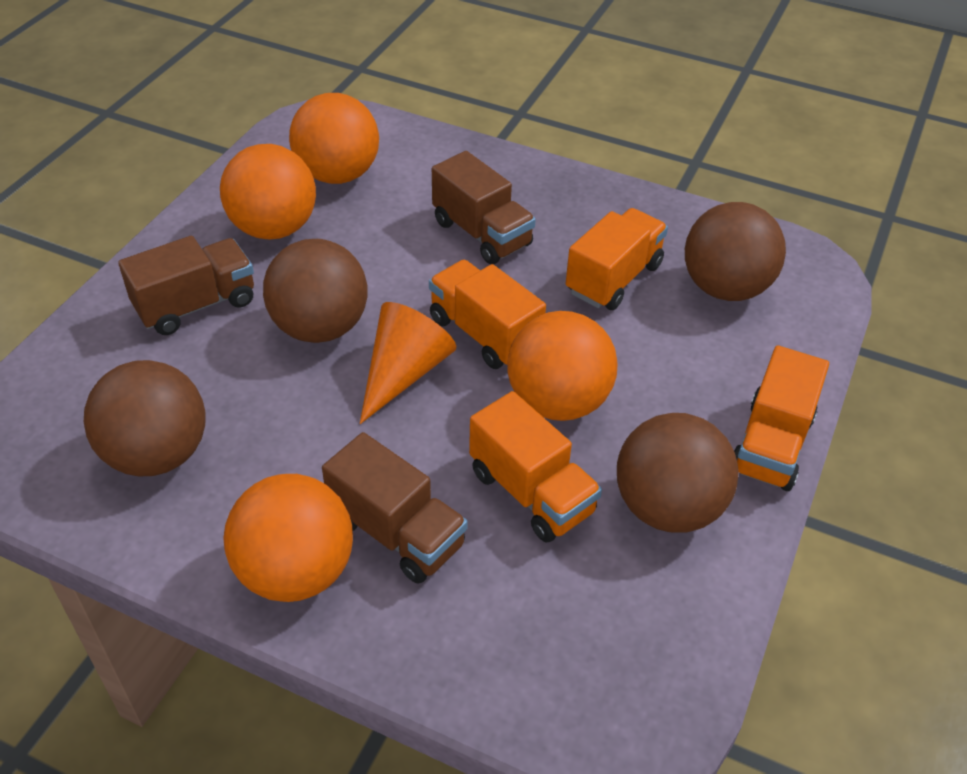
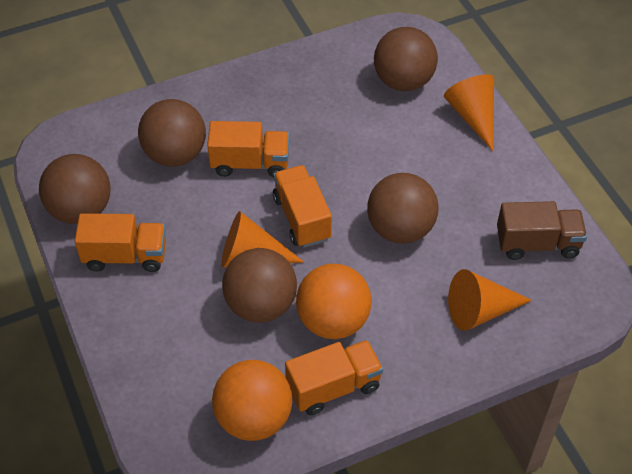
brown ball: [84,360,206,477] [263,239,368,343] [617,413,738,533] [685,202,786,301] = 4 -> [39,154,111,224] [138,99,206,167] [222,248,297,323] [367,173,439,244] [374,27,438,91] = 5
brown truck: [118,236,254,335] [322,432,468,584] [432,151,536,264] = 3 -> [497,201,587,260] = 1
orange ball: [220,144,316,239] [223,474,353,602] [289,93,379,184] [507,311,617,421] = 4 -> [212,360,292,441] [296,264,372,339] = 2
orange cone: [360,302,456,424] = 1 -> [221,211,304,268] [444,74,494,151] [448,269,532,331] = 3

